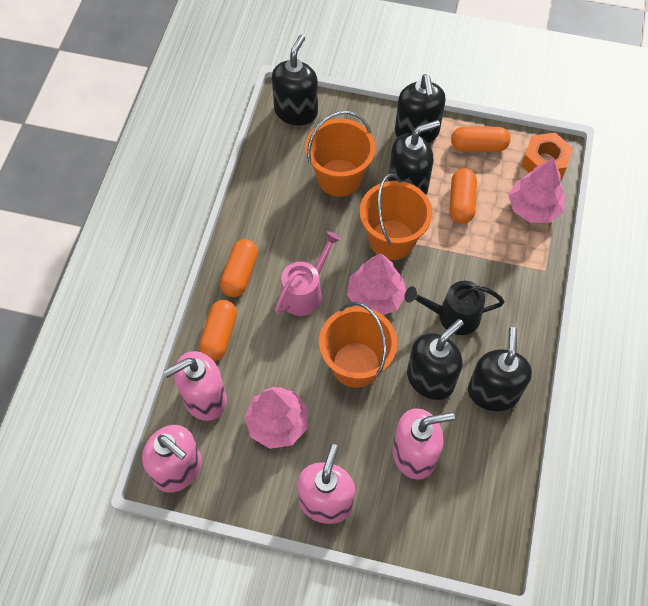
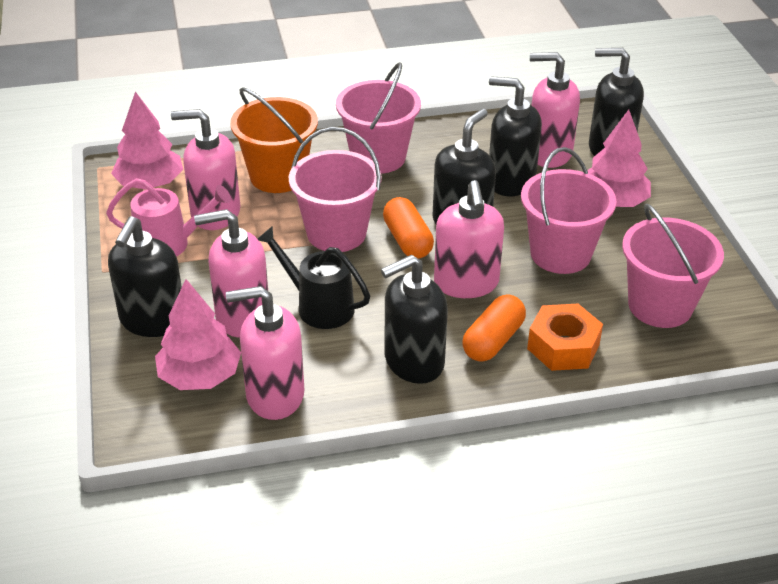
orange bucket: [305,111,376,197] [319,302,397,388] [360,174,432,260] = 3 -> [230,87,318,193] = 1
orange capsule: [199,300,237,361] [220,239,258,297] [450,168,477,224] [451,126,511,152] = 4 -> [383,197,434,259] [462,295,526,362] = 2
pink bucket: none = 0 -> [289,127,382,252] [336,62,421,174] [521,147,617,274] [622,204,724,328] = 4
pink soap dispenser: [142,425,202,492] [163,351,227,421] [297,444,355,524] [392,408,455,480] = 4 -> [171,109,240,230] [194,209,268,338] [226,286,304,420] [434,180,504,298] [530,52,580,168] = 5

